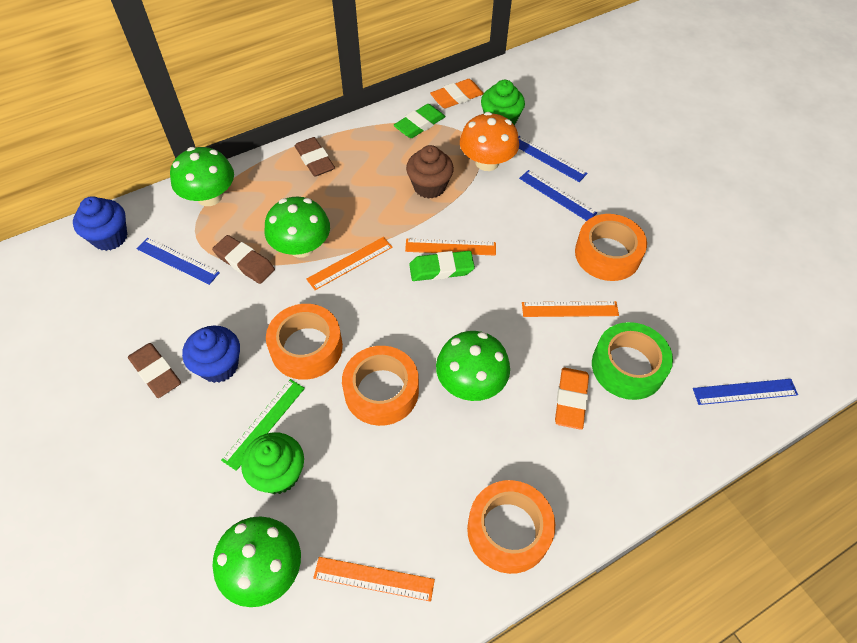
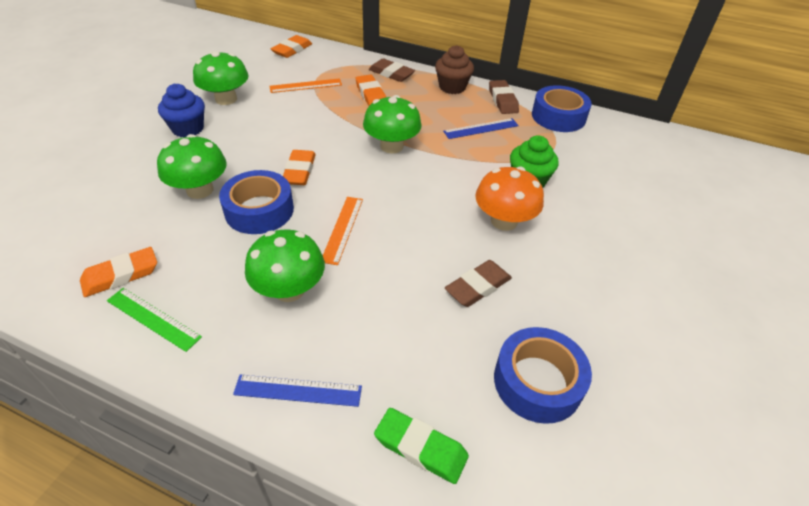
blue cupcake: [73,196,127,251] [182,326,240,383] = 2 -> [158,84,205,137] = 1
blue ruler: [137,238,220,285] [518,136,588,182] [519,170,597,221] [693,379,798,405] = 4 -> [233,374,362,407] [443,118,519,139] = 2
blue tape: none = 0 -> [219,170,294,234] [494,327,592,424] [532,85,592,132] = 3
green cupcake: [241,432,304,494] [481,80,525,126] = 2 -> [510,135,559,188] = 1
green eraser: [393,104,446,138] [409,251,475,281] = 2 -> [374,408,469,484] = 1
green tape: [592,322,673,400] = 1 -> none = 0
orange eraser: [430,79,484,108] [555,368,589,430] = 2 -> [80,247,157,297] [271,35,312,58] [283,150,316,185] [356,74,386,106] = 4
orange ruler: [306,237,393,290] [313,557,435,602] [405,239,496,256] [522,301,619,317] = 4 -> [269,78,342,93] [323,197,363,265] = 2
orange tape: [266,304,343,380] [342,346,419,426] [467,480,555,574] [575,214,647,281] = 4 -> none = 0

